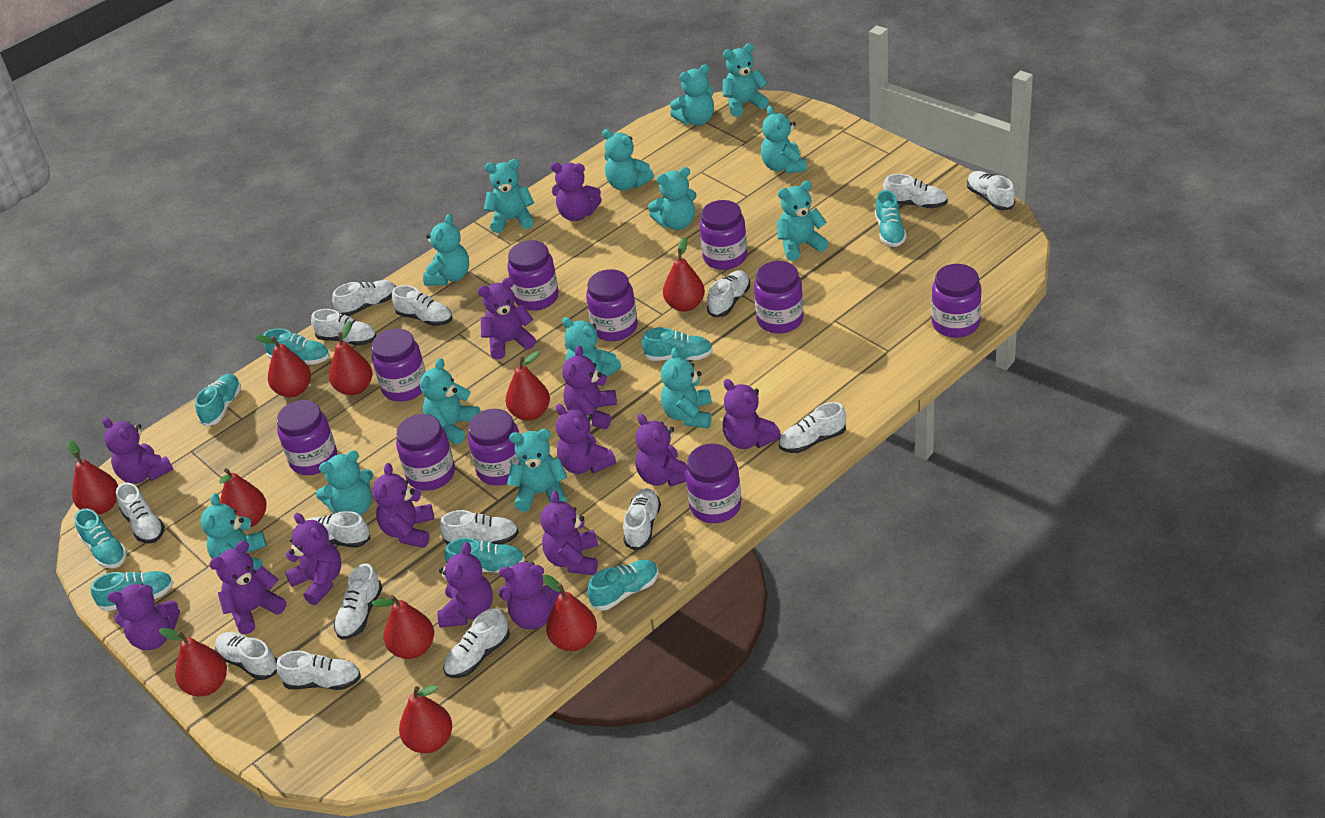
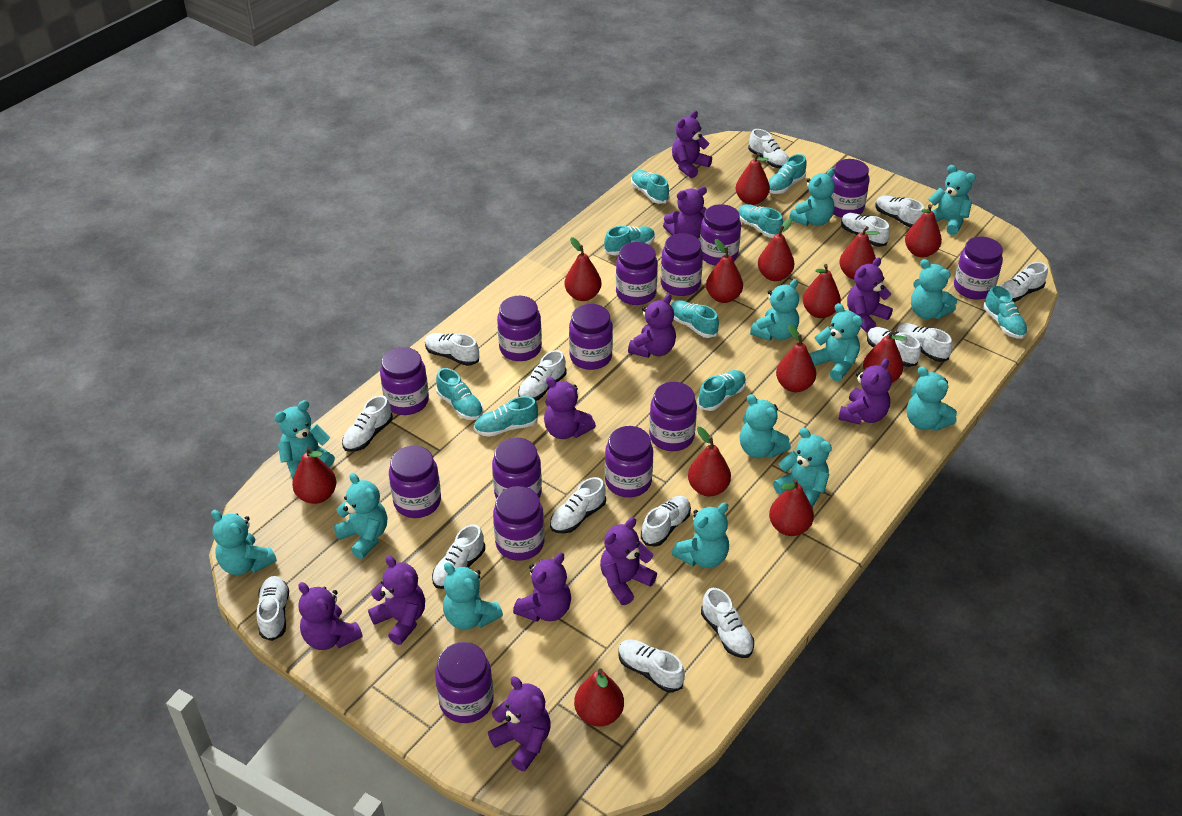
purple jar: [277,400,337,475] [372,329,426,402] [396,414,455,491] [468,409,519,486] [507,240,559,311] [586,269,638,341] [685,444,741,523] [699,200,747,270] [754,261,803,334] [931,264,981,338] = 10 -> [380,347,429,415] [389,446,441,518] [435,642,494,723] [492,438,542,499] [493,486,545,561] [497,296,542,361] [569,304,613,370] [605,426,653,498] [616,242,658,305] [649,382,697,451] [661,233,703,296] [700,204,741,266] [831,159,870,218] [954,237,1003,300] = 14
purple teddy bear: [102,418,173,484] [107,584,180,650] [209,541,286,634] [285,513,342,605] [372,463,434,548] [437,542,493,628] [478,277,536,359] [499,561,562,630] [540,491,598,575] [550,162,602,221] [556,404,616,474] [562,345,617,429] [635,414,687,487] [723,379,781,449] = 14 -> [298,582,363,650] [368,555,425,645] [488,676,551,771] [513,552,571,622] [544,377,596,439] [600,517,657,605] [628,294,676,358] [663,187,707,238] [672,110,712,178] [838,358,892,424] [847,258,893,333] = 11
red pear: [67,440,118,514] [159,628,227,697] [219,468,266,527] [255,335,311,397] [329,321,372,395] [372,595,434,659] [399,685,452,753] [506,351,550,421] [543,574,597,651] [663,237,705,312] = 10 -> [292,446,336,504] [565,237,601,301] [574,668,624,727] [688,427,731,496] [706,239,743,303] [736,153,770,205] [758,218,794,281] [769,479,814,536] [776,325,816,392] [803,264,841,318] [839,226,880,280] [863,330,907,383] [905,204,942,257] = 13
turquoise shoe: [74,509,127,568] [91,571,174,611] [195,374,241,427] [263,328,329,365] [444,538,525,573] [587,560,659,611] [642,327,713,361] [875,190,907,247] = 8 -> [436,368,483,420] [474,396,538,437] [604,226,655,255] [631,170,669,204] [671,300,719,338] [697,370,746,411] [738,204,783,238] [768,154,807,194] [984,286,1028,339] = 9
turquoise teddy bear: [201,493,267,571] [316,450,373,516] [420,358,480,445] [423,214,469,286] [484,159,534,233] [507,429,567,512] [562,317,621,377] [602,129,654,191] [648,167,697,230] [661,347,712,428] [670,64,714,126] [723,43,769,117] [761,106,807,173] [777,181,828,261] = 14 -> [211,510,277,575] [274,400,335,479] [334,473,387,559] [443,562,503,630] [672,502,729,568] [739,394,791,458] [750,279,799,341] [773,428,832,508] [789,168,835,226] [810,303,863,381] [907,366,957,431] [911,259,957,319] [929,165,976,235] = 13

